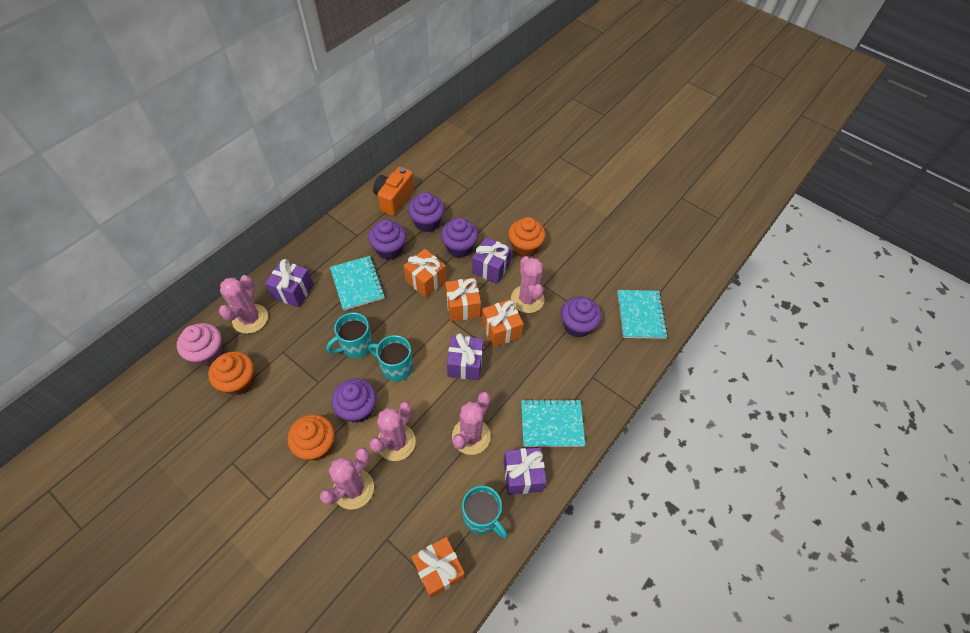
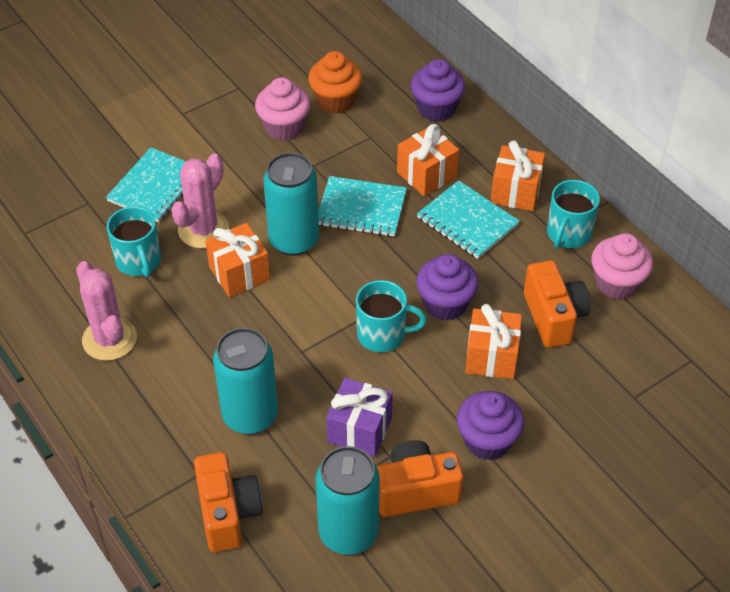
orange camera: [373,167,414,216] = 1 -> [194,452,263,552] [377,440,463,517] [524,260,591,348] = 3
orange cupcake: [208,351,254,395] [287,415,335,460] [508,217,546,257] = 3 -> [308,51,362,114] = 1
pink cactus: [219,275,268,334] [320,447,374,510] [369,401,416,461] [452,392,491,455] [511,256,545,313] = 5 -> [76,261,137,361] [171,154,229,248] = 2
pink cupcake: [177,323,223,366] = 1 -> [255,77,310,141] [592,233,653,300] = 2
purple cupcake: [331,378,377,423] [368,219,406,260] [408,192,444,232] [441,218,478,258] [561,296,601,338] = 5 -> [411,59,465,122] [416,254,478,321] [457,391,524,461] = 3
purple gift: [265,259,314,307] [447,333,484,380] [472,237,512,284] [504,447,546,495] = 4 -> [326,378,393,457] = 1
turquoise can: none = 0 -> [213,328,278,434] [263,153,319,256] [316,446,380,555] = 3

